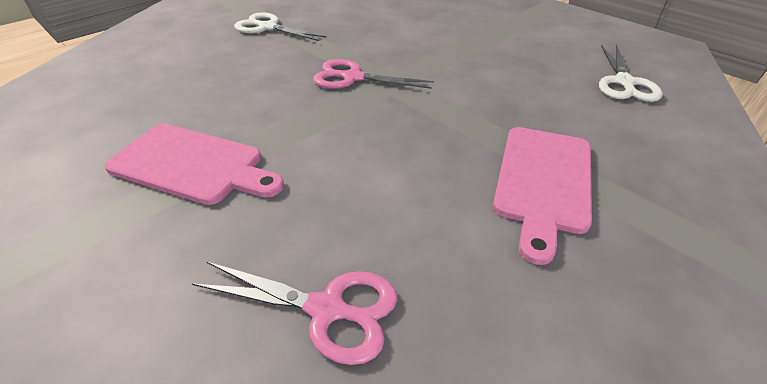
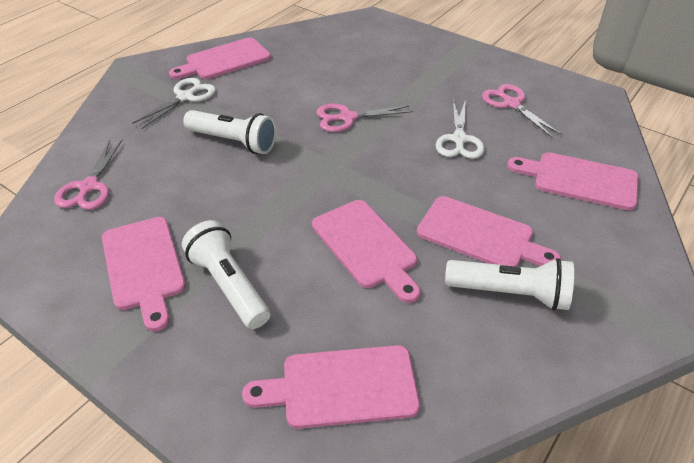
pink cutting board: [104,124,284,205] [493,127,592,265] = 2 -> [102,217,186,331] [169,38,271,79] [242,345,420,429] [312,200,421,303] [417,196,561,267] [507,152,639,210] = 6
pink scissors: [192,261,398,365] [313,59,434,89] = 2 -> [54,140,122,210] [316,104,413,132] [482,84,562,138] = 3
white flashlight: none = 0 -> [182,220,270,329] [183,110,277,154] [445,258,574,311] = 3

